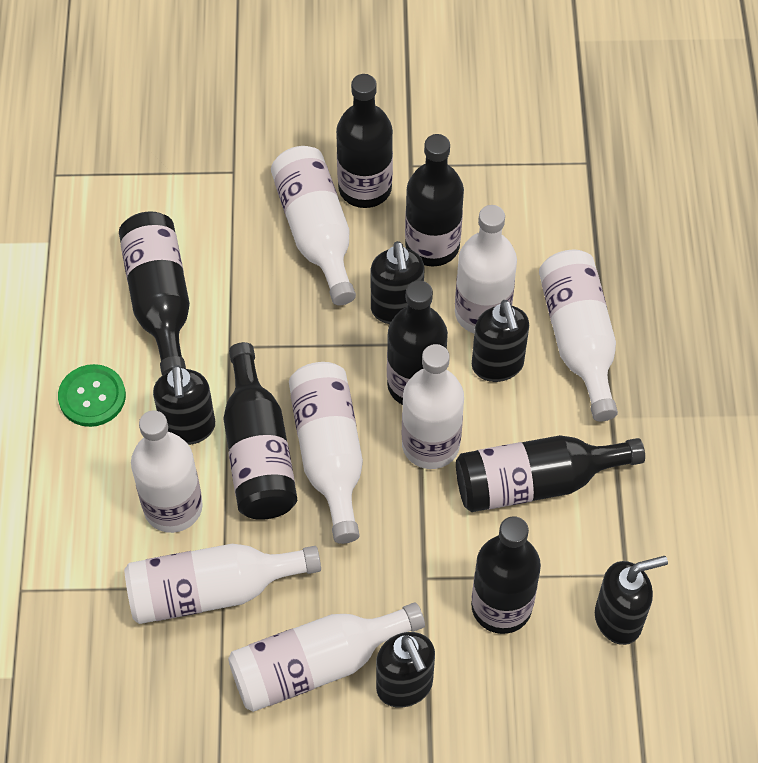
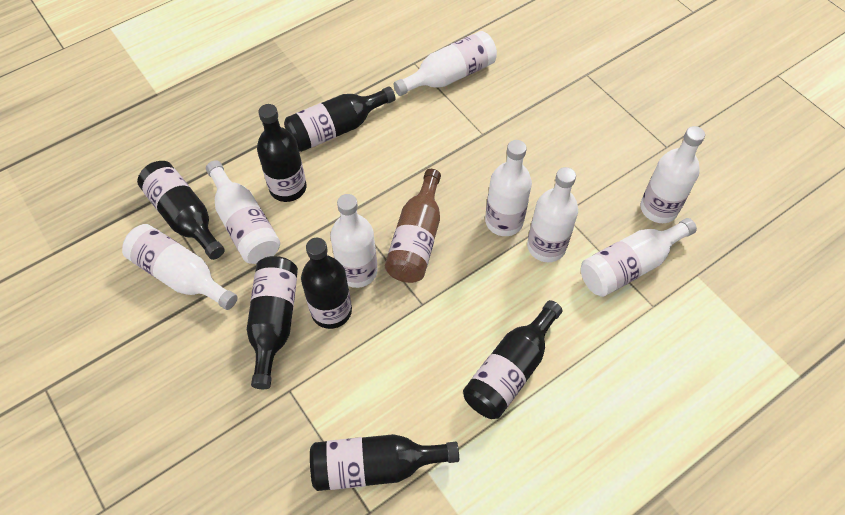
black soap dispenser: [153,365,215,445] [370,241,425,324] [376,632,435,708] [472,300,529,382] [595,556,668,645] = 5 -> none = 0
brown bottle: none = 0 -> [385,169,441,283] = 1
green button: [58,364,126,427] = 1 -> none = 0

